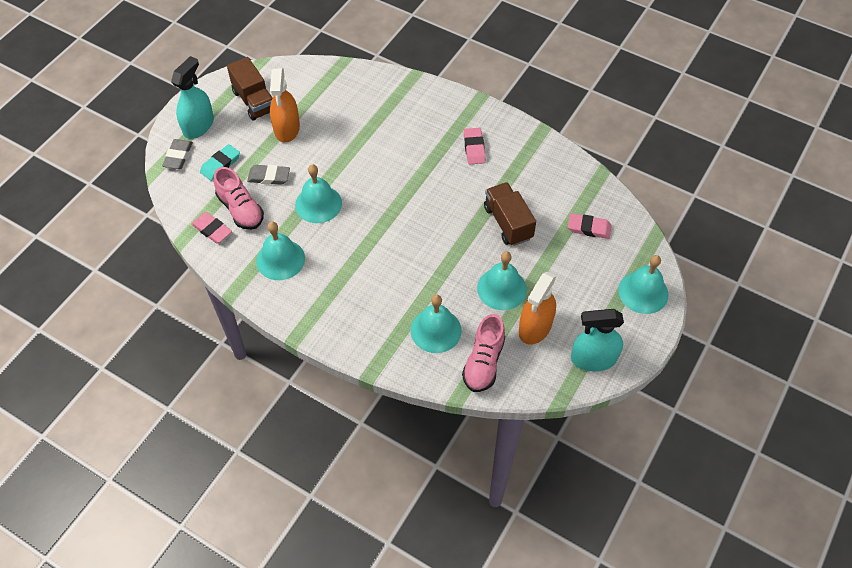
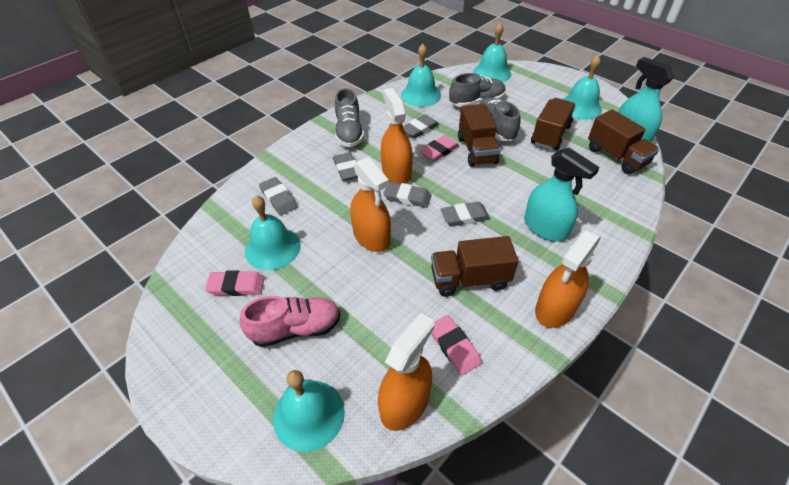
brown truck: [227,57,273,121] [484,182,536,246] = 2 -> [431,236,519,297] [458,104,501,167] [531,98,576,150] [588,109,659,174] = 4
grey eraser: [162,139,193,169] [247,165,290,185] = 2 -> [259,177,297,215] [333,152,358,181] [383,182,431,208] [403,115,439,138] [440,202,490,226] = 5
grey shoe: none = 0 -> [335,88,364,147] [449,73,506,107] [479,97,520,141] = 3
orange spray bottle: [270,69,300,143] [519,272,556,345] = 2 -> [350,157,391,252] [378,313,434,431] [381,88,413,184] [535,230,601,328] = 4
pink shoe: [214,167,264,230] [462,314,505,392] = 2 -> [239,296,341,347] = 1
turquoise eraser: [200,144,240,181] = 1 -> none = 0

